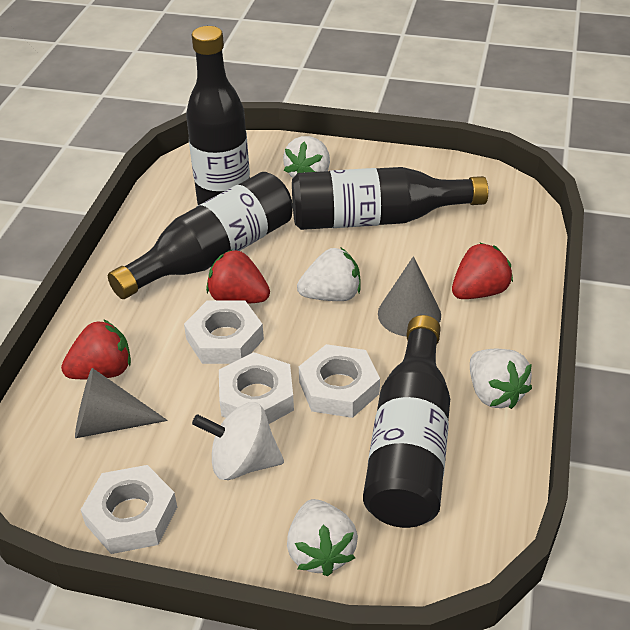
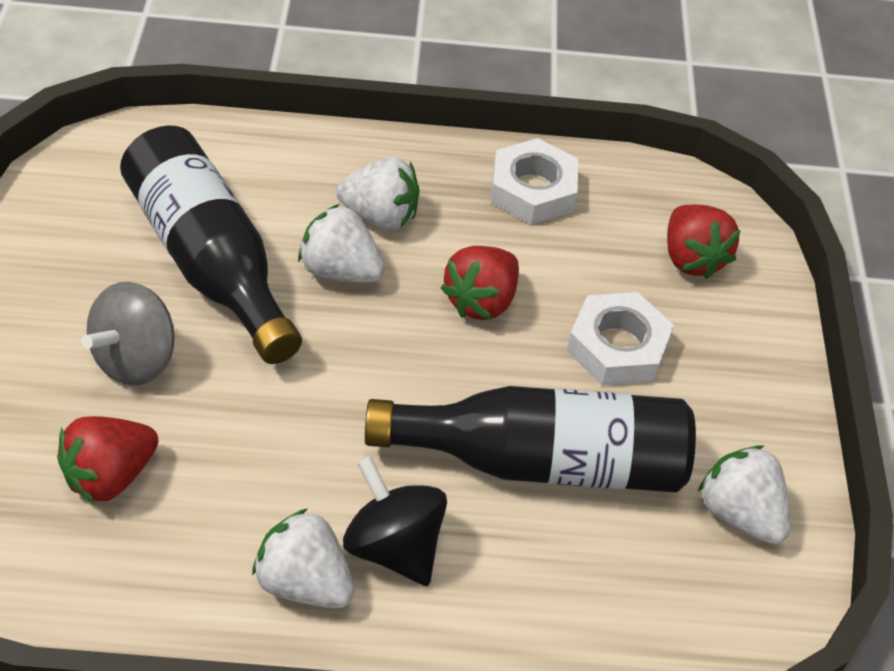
black bottle: [108,172,293,299] [186,26,250,205] [292,167,488,230] [363,315,450,528] = 4 -> [120,125,302,364] [365,386,696,492] = 2
black spinning top: none = 0 -> [343,456,447,586] = 1
grey cone: [75,368,168,438] [378,256,441,336] = 2 -> none = 0
grey spinning top: none = 0 -> [81,282,175,386] = 1
white nut: [81,465,177,554] [184,300,264,364] [219,352,294,424] [299,344,380,418] = 4 -> [491,138,578,224] [567,292,674,385] = 2
white spinning top: [192,402,284,480] = 1 -> none = 0

